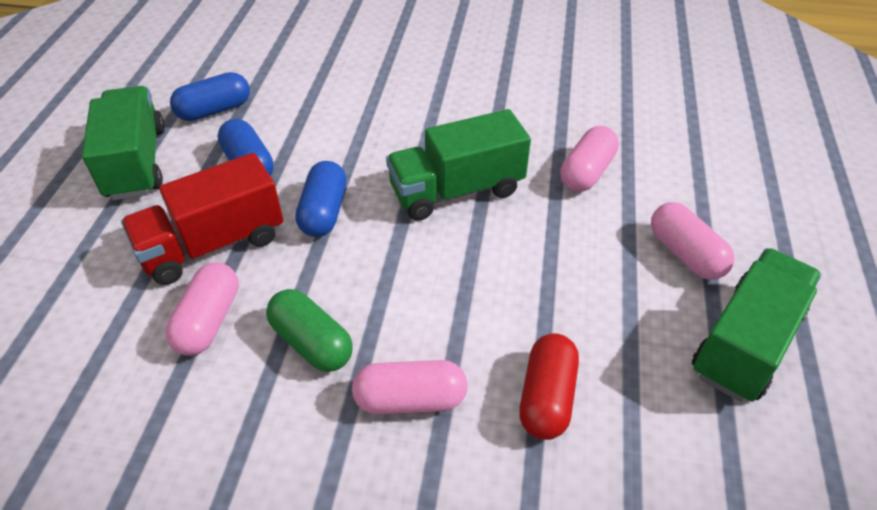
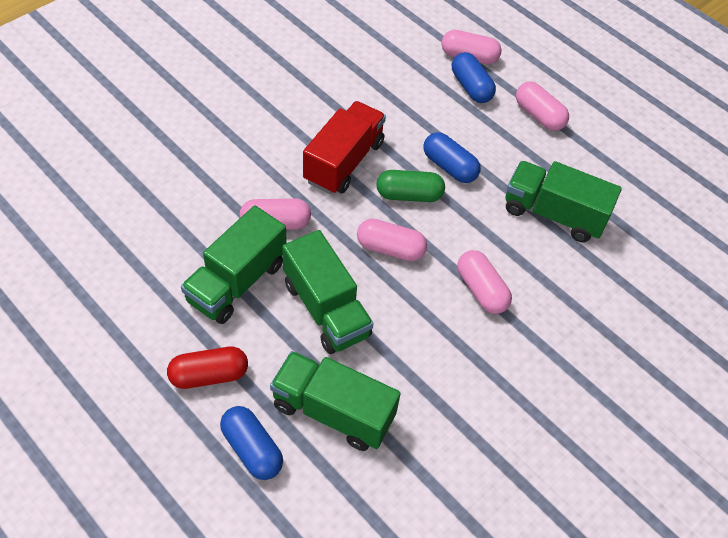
green truck: [82,86,165,200] [386,109,531,221] [692,248,822,402] = 3 -> [181,206,287,324] [270,351,401,451] [282,230,374,354] [505,161,622,242] = 4
pink capsule: [165,262,239,356] [352,360,468,414] [560,126,619,192] [651,202,734,280] = 4 -> [239,198,311,230] [357,219,427,261] [441,30,501,64] [457,250,512,314] [516,82,569,131] = 5

